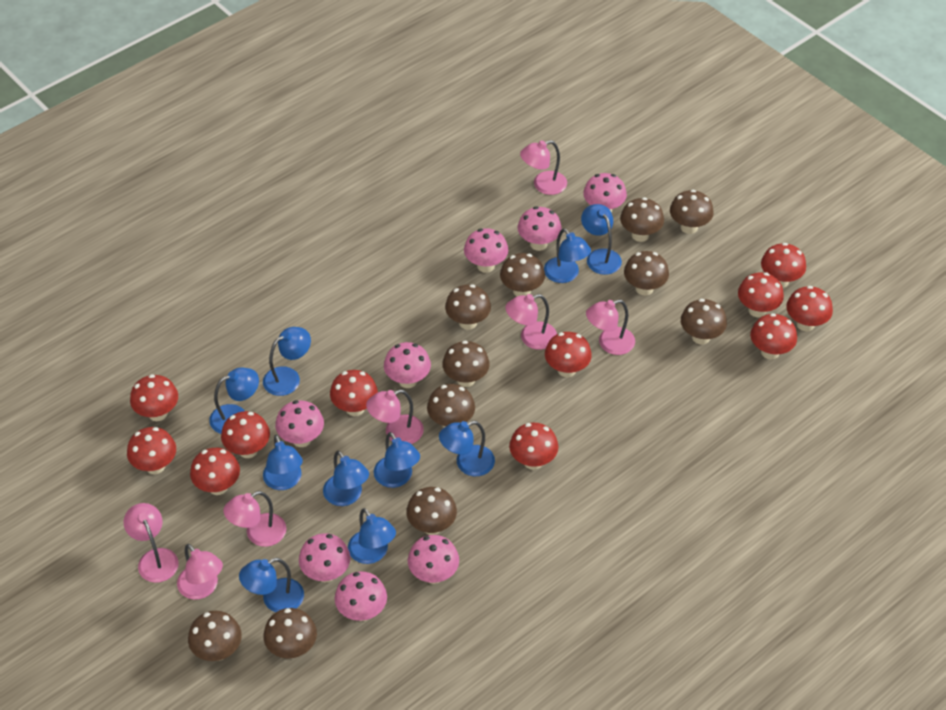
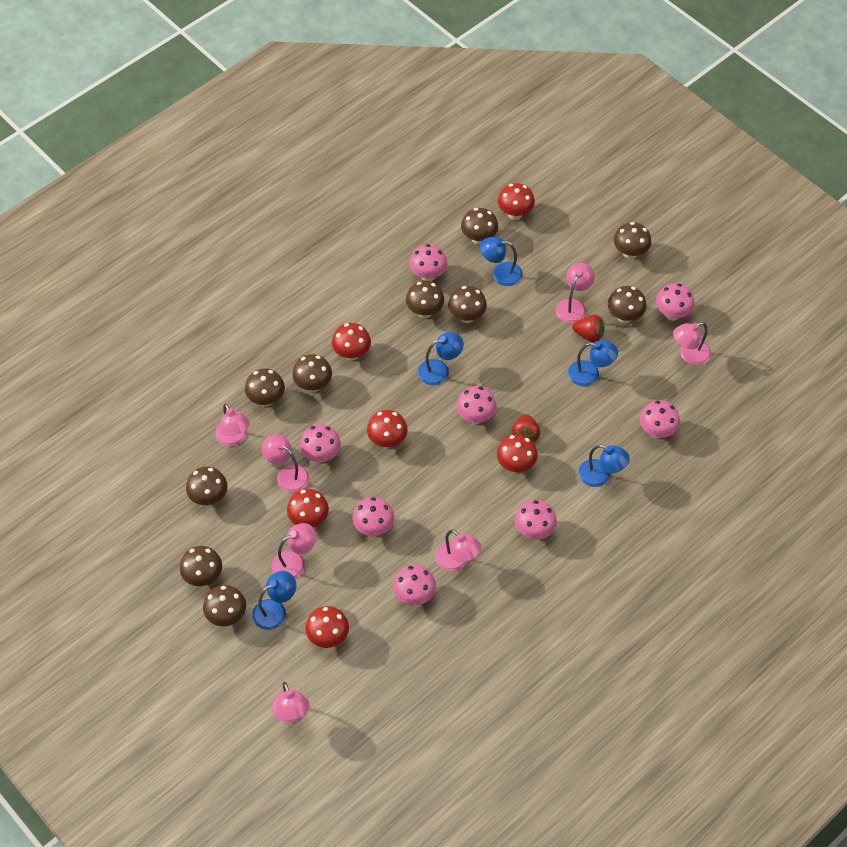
blue lamp: [209,367,259,434] [239,558,304,612] [263,327,311,396] [263,435,303,490] [323,451,369,506] [348,508,396,564] [374,432,420,488] [439,421,495,476] [544,228,591,283] [581,204,622,275] = 10 -> [252,571,296,630] [418,332,464,385] [480,237,523,286] [568,340,618,386] [579,445,630,487] = 5
brown mushroom: [188,611,242,661] [263,608,317,658] [406,487,457,535] [427,384,475,428] [442,341,490,387] [445,284,491,330] [500,253,545,296] [620,197,664,242] [624,251,669,296] [670,190,714,234] [681,299,727,345] = 11 -> [180,546,222,586] [186,467,227,505] [203,585,246,626] [245,369,285,406] [293,354,332,392] [406,281,444,318] [448,286,487,323] [461,208,498,245] [608,286,646,323] [614,222,651,259] = 10
red mushroom: [127,427,176,474] [130,374,178,421] [190,448,240,495] [221,411,270,458] [330,370,378,416] [509,423,558,470] [545,332,592,377] [738,273,784,317] [750,313,797,359] [761,243,806,288] [786,286,833,332] = 11 -> [287,489,329,527] [305,606,349,648] [332,323,371,360] [367,410,407,448] [497,434,538,472] [498,183,535,220] = 6
red strawberry: none = 0 -> [511,414,540,442] [572,315,604,342] = 2

